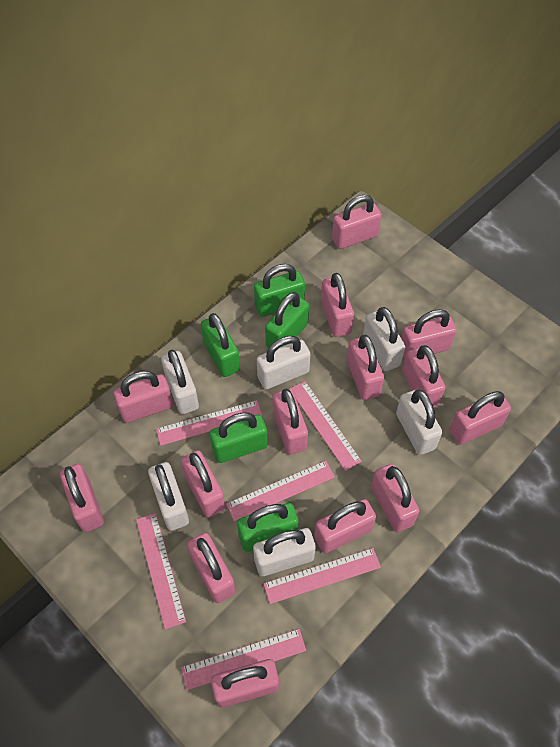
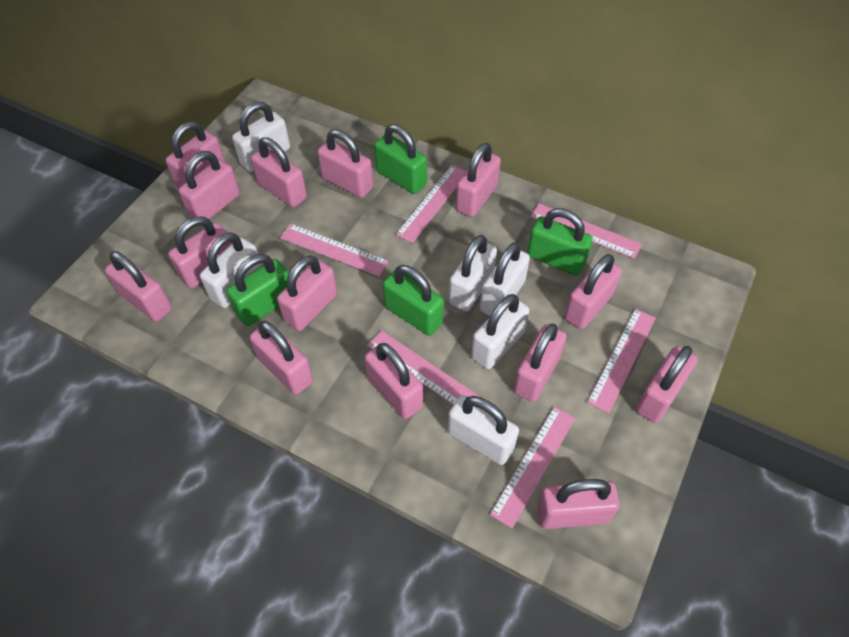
green padlock: [201,313,240,377] [210,412,268,463] [237,503,299,552] [254,264,305,317] [265,292,309,348] = 5 -> [226,254,289,326] [374,124,427,194] [383,265,444,336] [527,208,593,276] = 4

